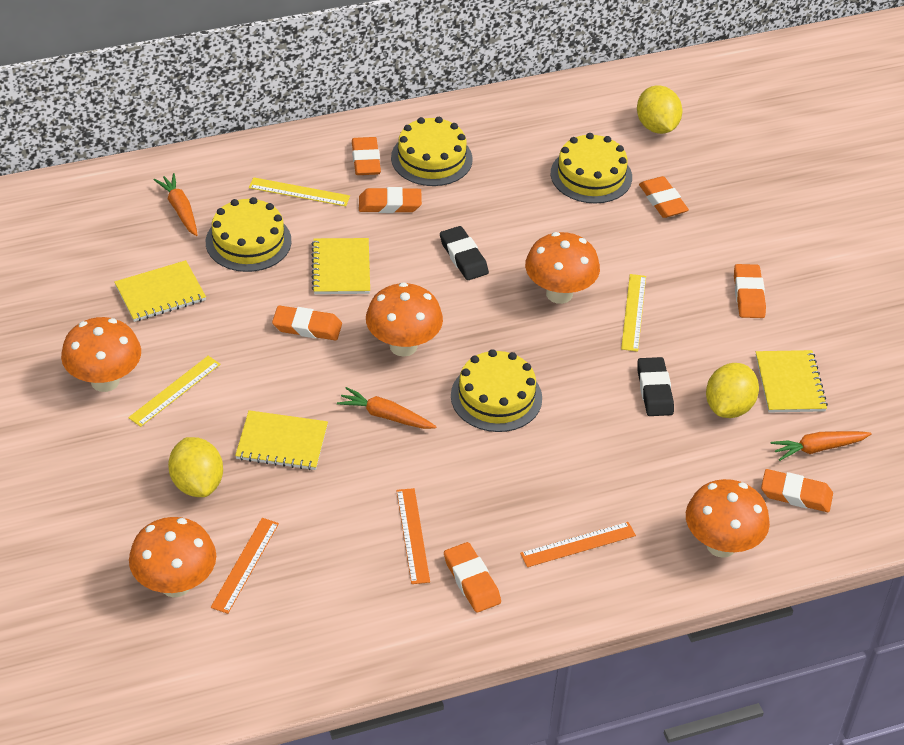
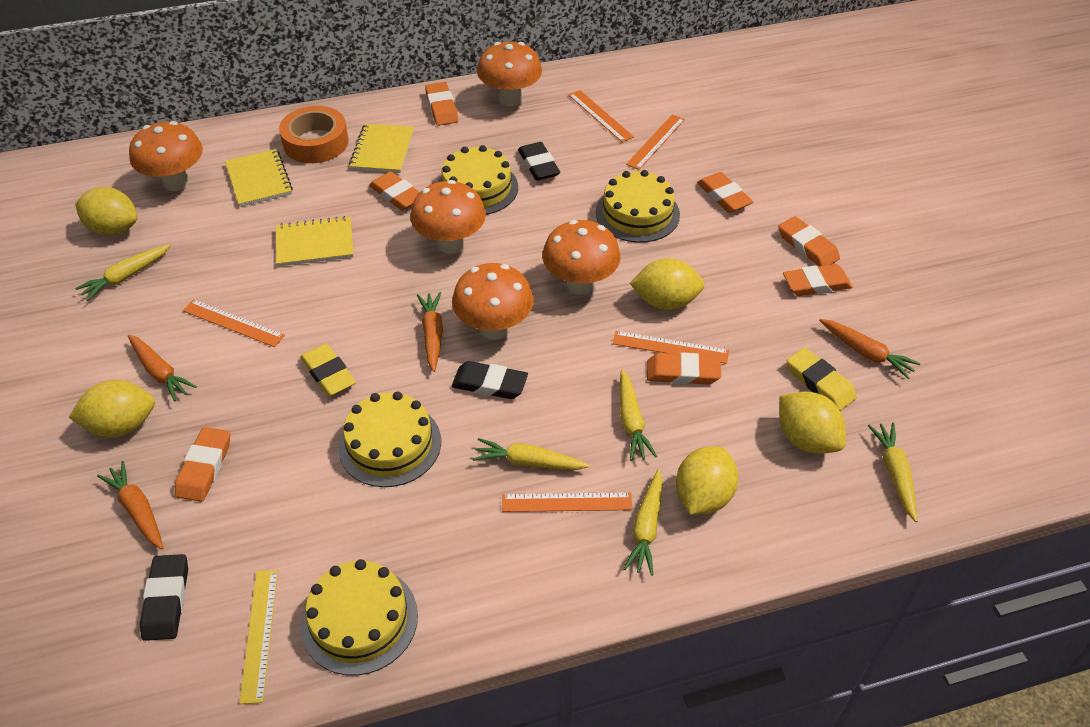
black eraser: [440,226,489,280] [637,357,674,416] = 2 -> [140,554,188,641] [452,361,528,399] [518,142,560,181] = 3
orange carrot: [154,173,198,236] [337,387,437,429] [771,431,871,461] = 3 -> [97,461,163,549] [128,335,197,402] [417,292,443,372] [819,319,920,379] = 4
orange ruler: [211,518,279,614] [396,488,430,584] [520,522,636,567] = 3 -> [183,299,285,347] [502,492,632,512] [569,90,634,142] [613,331,729,364] [626,114,685,170] = 5
orange tape: none = 0 -> [279,106,349,163] = 1
yellow carrot: none = 0 -> [75,244,171,301] [473,438,590,470] [620,370,657,461] [624,470,663,576] [868,423,918,522] = 5
yellow eraser: none = 0 -> [300,343,356,396] [787,347,857,411] = 2
yellow lemon: [168,437,223,497] [637,85,682,134] [706,363,759,418] = 3 -> [69,380,155,437] [75,187,138,236] [630,258,705,310] [676,446,738,515] [779,392,846,454] = 5
yellow notebook: [114,260,206,322] [235,410,328,470] [311,238,370,294] [756,350,828,412] = 4 -> [225,149,293,207] [276,216,354,267] [349,123,414,173] = 3
yellow ruler: [128,356,220,427] [249,177,350,206] [621,274,646,352] = 3 -> [239,570,278,704] = 1

